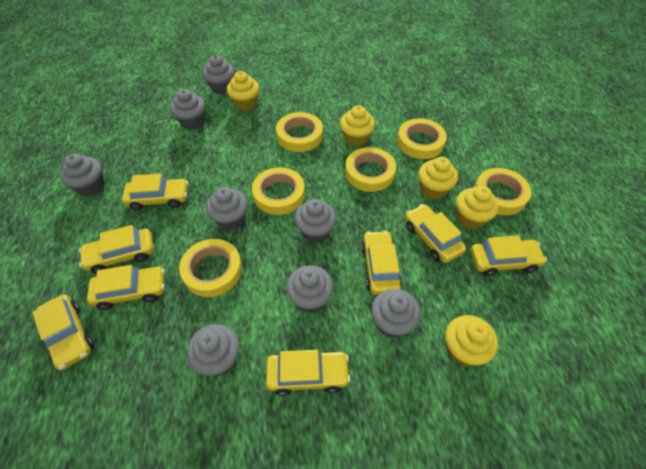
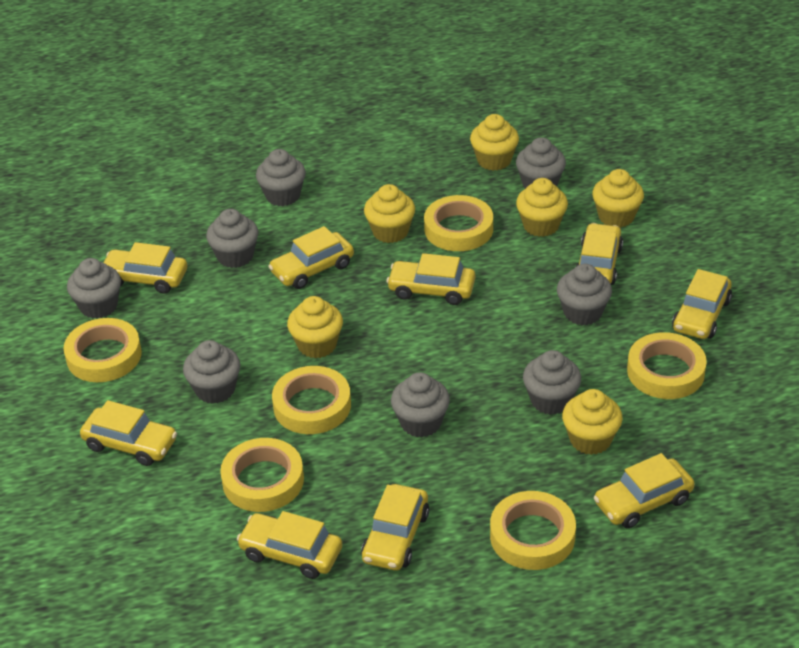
yellow car: [32,294,94,370] [79,225,154,274] [87,265,165,310] [122,173,188,211] [266,350,351,396] [361,231,402,295] [405,204,466,263] [470,236,547,276] = 8 -> [80,400,177,466] [103,242,187,294] [237,511,342,579] [268,226,354,289] [361,484,429,571] [386,253,475,305] [575,223,623,285] [594,453,695,528] [672,269,732,339] = 9
yellow cupcake: [227,71,260,111] [340,105,375,147] [419,157,458,200] [445,315,498,366] [456,186,499,230] = 5 -> [287,296,343,358] [364,184,415,243] [470,114,519,171] [516,178,568,237] [562,389,623,455] [592,169,644,228] = 6

